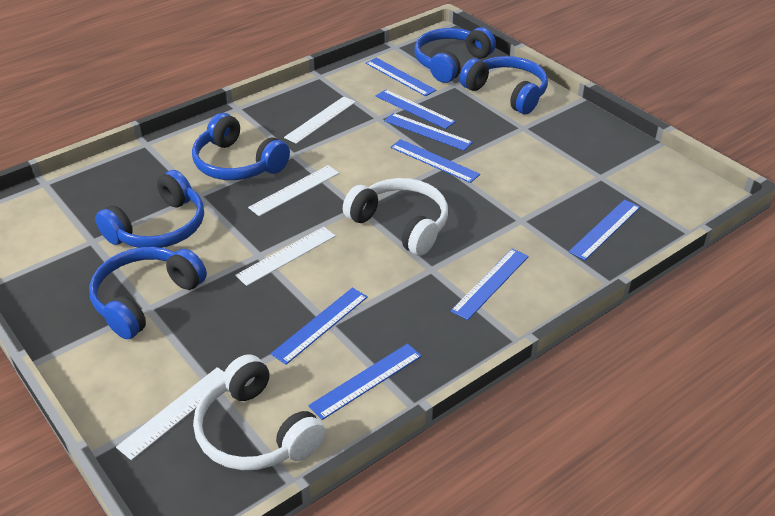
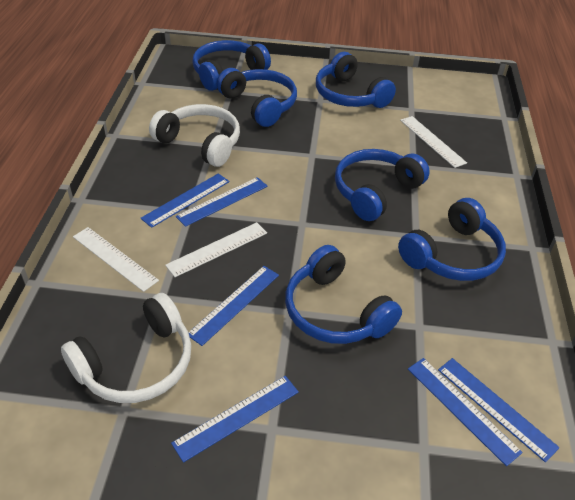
blue headphones: [89,247,207,339] [95,170,204,248] [192,113,290,180] [414,27,496,83] [460,56,548,114] = 5 -> [192,40,271,91] [217,68,297,127] [285,245,402,344] [316,52,396,108] [335,149,430,221] [398,198,506,281] = 6
blue ruler: [271,288,368,365] [308,343,422,420] [366,58,437,96] [375,89,456,129] [384,113,473,151] [390,139,480,183] [451,248,529,320] [569,199,640,260] = 8 -> [140,173,230,228] [171,376,299,463] [176,177,268,227] [188,266,279,346] [408,358,523,466] [438,358,560,462] = 6
white ruler: [116,367,224,460] [235,227,335,286] [248,165,339,216] [284,96,356,144] = 4 -> [73,227,159,292] [165,222,267,277] [400,116,467,168] = 3

